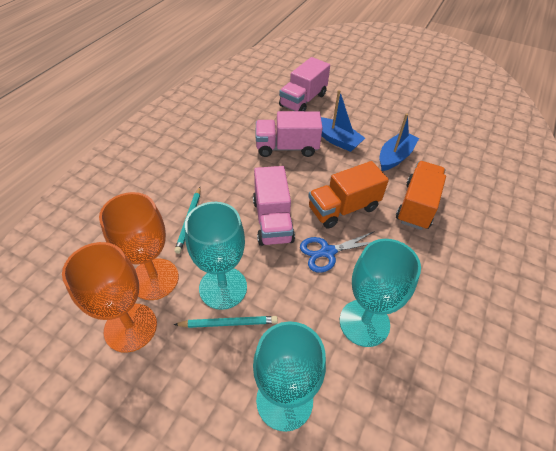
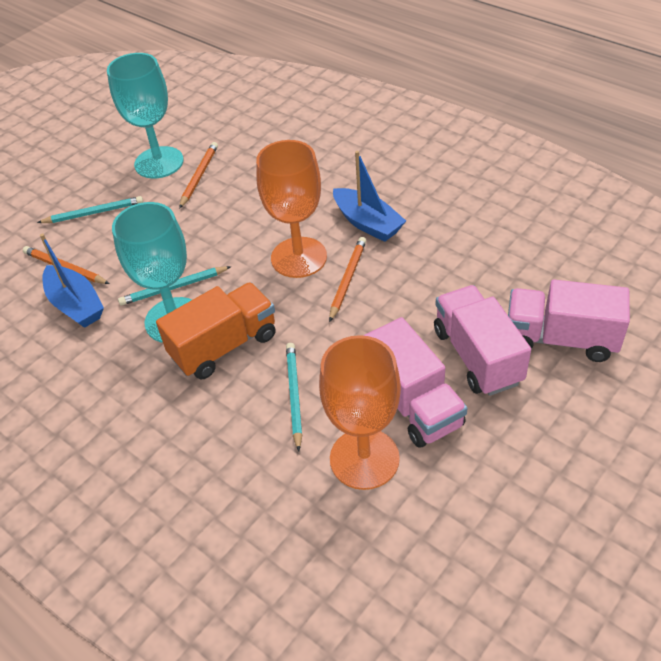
blue scissors: [300,231,375,273] = 1 -> none = 0
orange pencil: none = 0 -> [23,246,110,284] [179,142,218,209] [329,237,366,322] = 3
orange truck: [308,161,389,229] [396,161,446,230] = 2 -> [156,282,276,380] = 1
turquoise goblet: [185,202,247,310] [253,321,326,432] [340,239,421,347] = 3 -> [107,53,184,179] [112,202,192,343] = 2
turquoise pencil: [173,316,278,328] [174,187,200,254] = 2 -> [37,196,143,223] [118,266,231,306] [286,343,302,452] = 3

